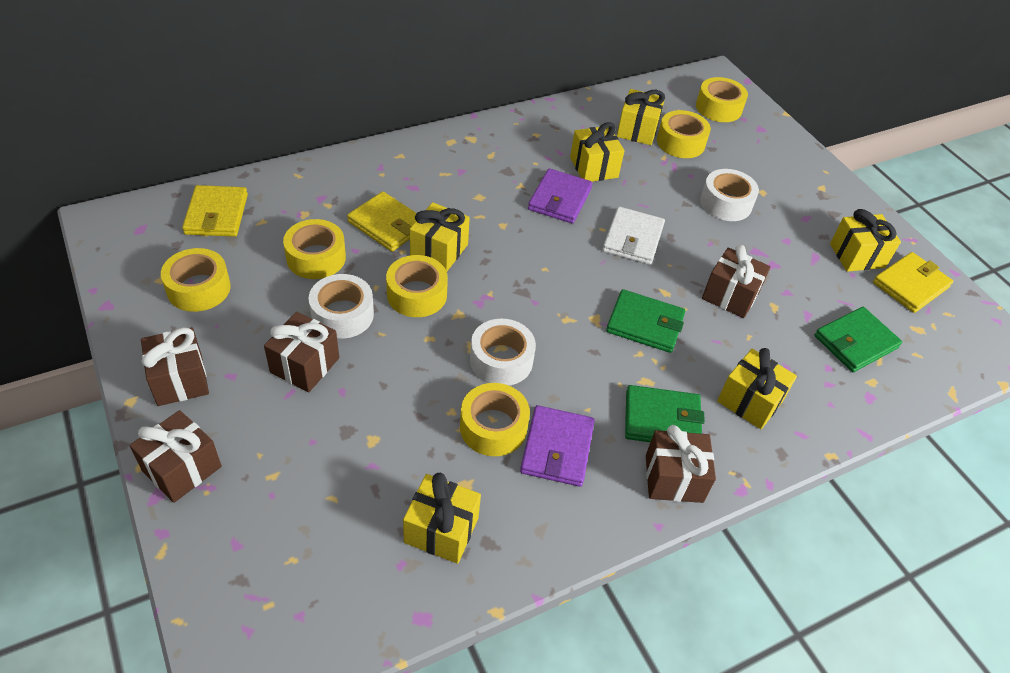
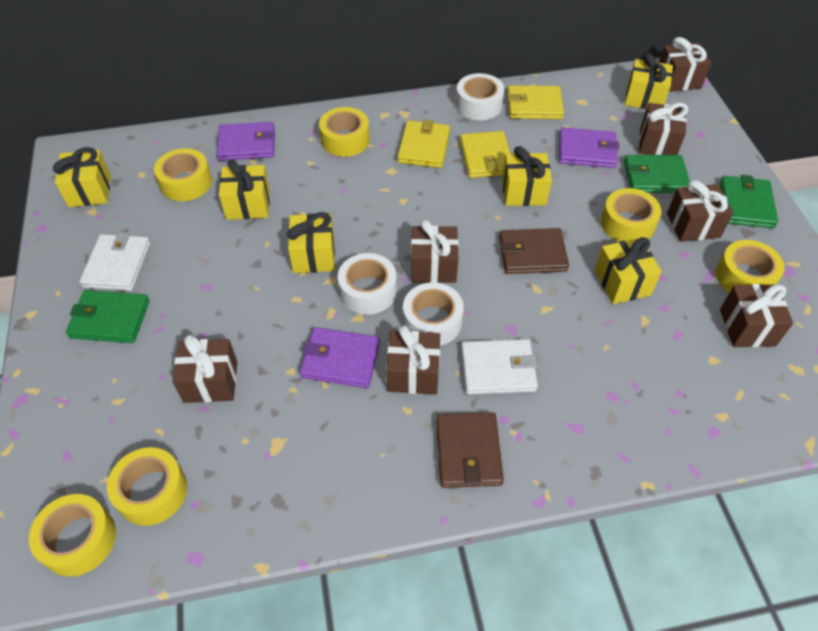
brown gift: [130,410,222,503] [141,327,209,406] [264,312,339,392] [646,425,716,503] [702,245,771,318] = 5 -> [172,335,237,403] [386,325,440,395] [411,220,459,283] [639,103,688,155] [659,37,711,92] [667,180,733,242] [720,284,793,347] = 7
brown wallet: none = 0 -> [436,412,504,488] [499,228,569,274] = 2
purple wallet: [520,405,595,487] [528,168,592,224] = 2 -> [216,122,275,161] [300,327,380,388] [559,128,619,168] = 3
white wallet: [602,206,665,265] = 1 -> [79,232,150,291] [461,339,538,395] = 2

